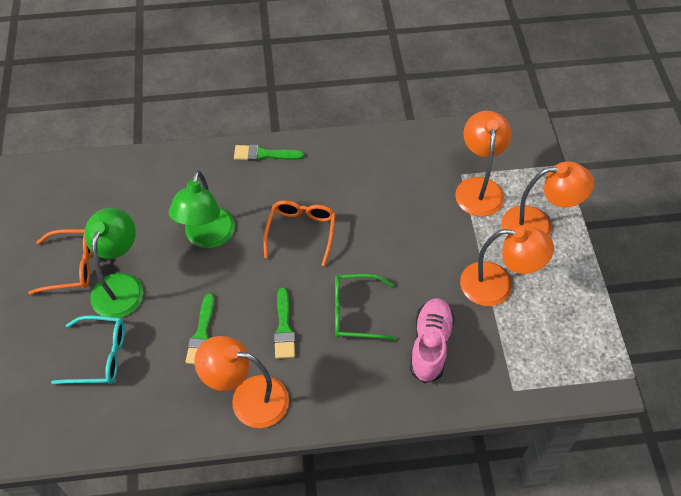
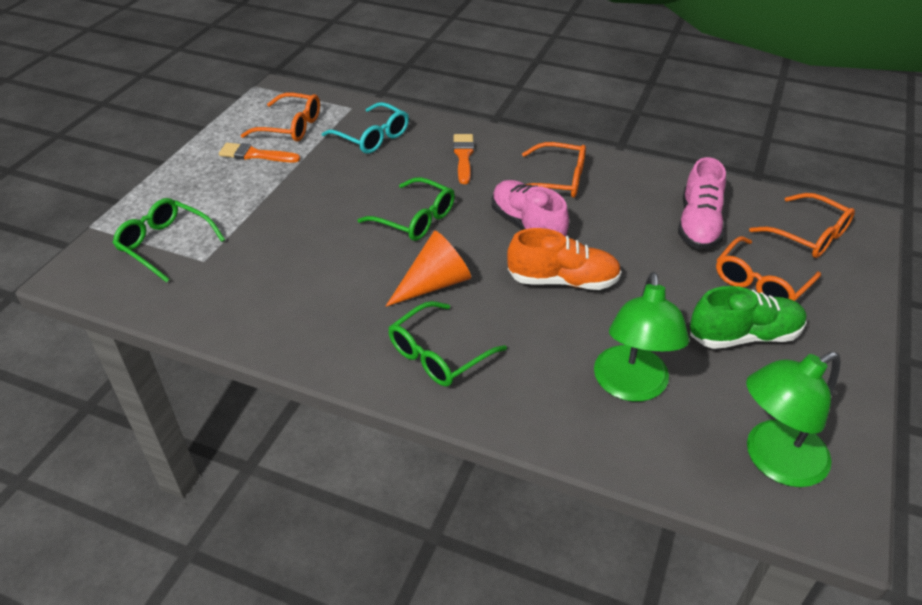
green brush: [185,293,214,364] [234,145,304,161] [274,288,295,359] = 3 -> none = 0
green glasses: [335,274,396,341] = 1 -> [113,198,225,282] [358,177,455,241] [388,301,507,386] = 3
green shoe: none = 0 -> [690,286,807,349] = 1
orange brush: none = 0 -> [219,143,300,162] [453,134,474,184] = 2
orange cone: none = 0 -> [386,231,471,307] = 1
orange glasses: [28,229,92,295] [263,200,336,266] = 2 -> [241,93,320,142] [522,142,586,198] [716,236,821,301] [749,193,855,258] = 4
orange lamp: [195,336,289,428] [455,111,512,217] [460,226,554,306] [502,161,594,236] = 4 -> none = 0
orange shoe: none = 0 -> [507,228,622,290] = 1
pink shoe: [410,298,455,383] = 1 -> [492,180,569,236] [678,157,726,249] = 2

